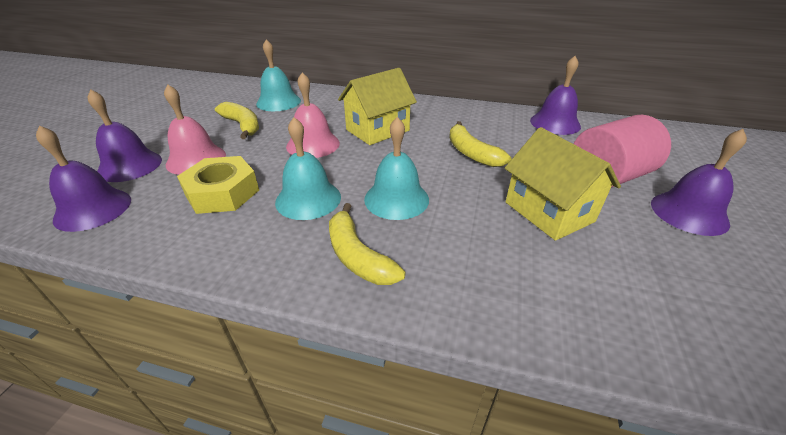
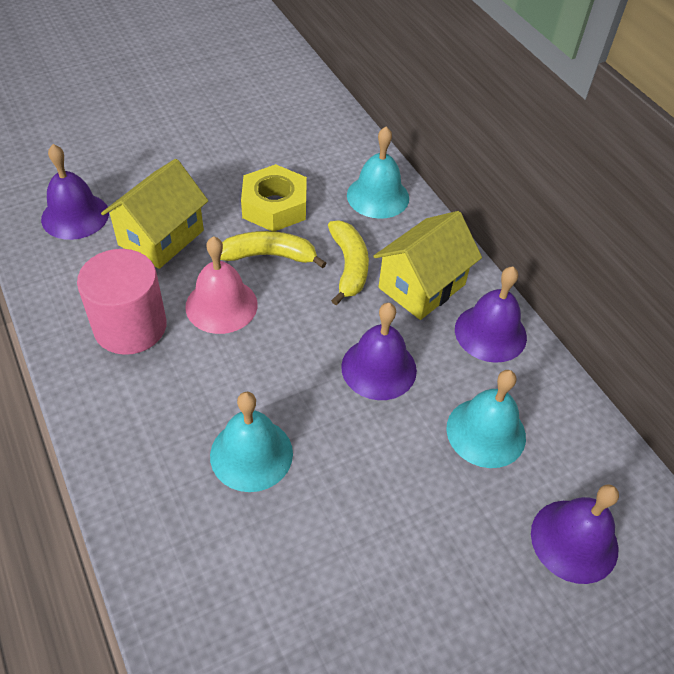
pink bell: [164,84,226,175] [286,72,340,158] = 2 -> [185,236,258,334] = 1
yellow banana: [215,102,259,139] [329,203,406,285] [449,121,512,167] = 3 -> [220,231,327,269] [328,221,369,305] = 2

